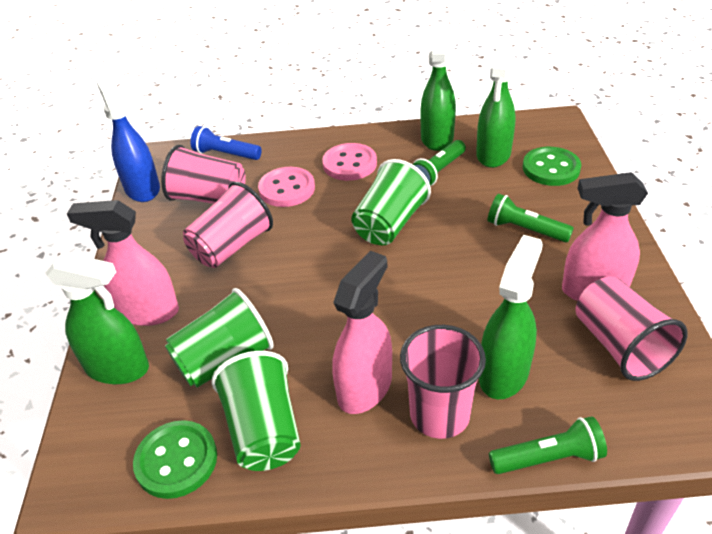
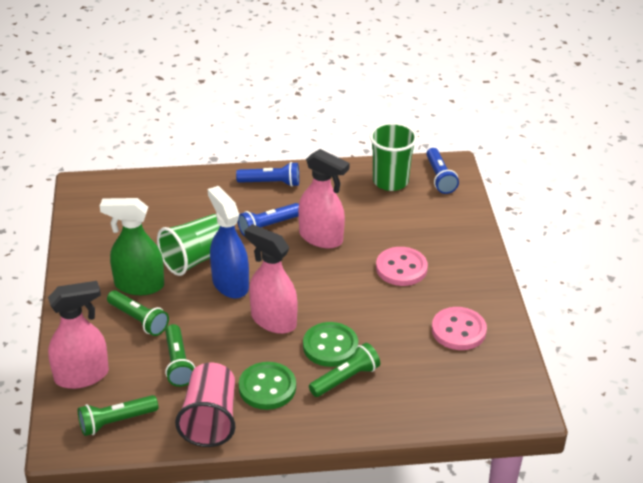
blue flashlight: [191,126,262,160] = 1 -> [236,162,299,187] [238,203,299,237] [426,148,459,194] = 3
green cup: [165,288,274,388] [212,351,301,471] [351,159,431,245] = 3 -> [157,214,220,276] [370,122,417,191] = 2
green flashlight: [413,140,466,186] [488,194,574,243] [489,416,607,474] = 3 -> [78,395,158,436] [107,290,169,336] [165,324,195,387] [309,343,380,397] = 4
green spray bottle: [46,252,149,384] [420,26,456,151] [476,45,516,168] [479,235,543,399] = 4 -> [100,198,164,295] = 1
pink cup: [161,145,246,204] [183,182,273,268] [400,325,486,439] [576,276,688,381] = 4 -> [175,362,235,447] = 1

